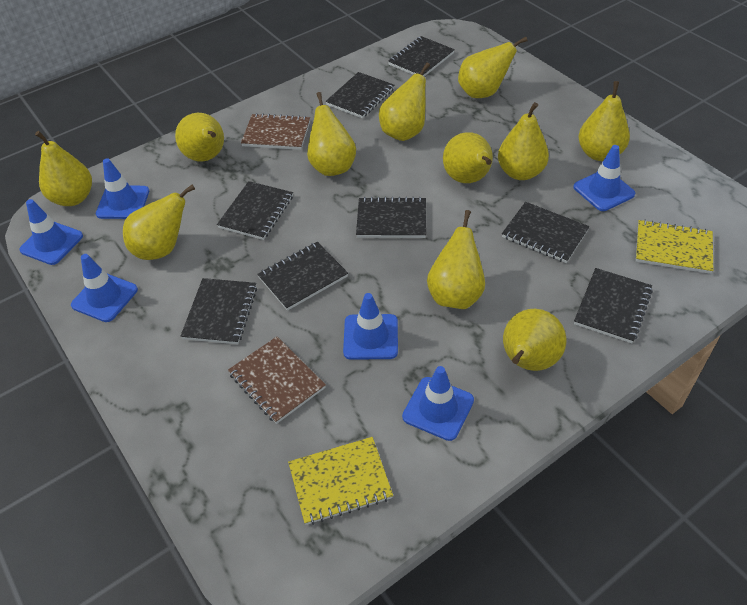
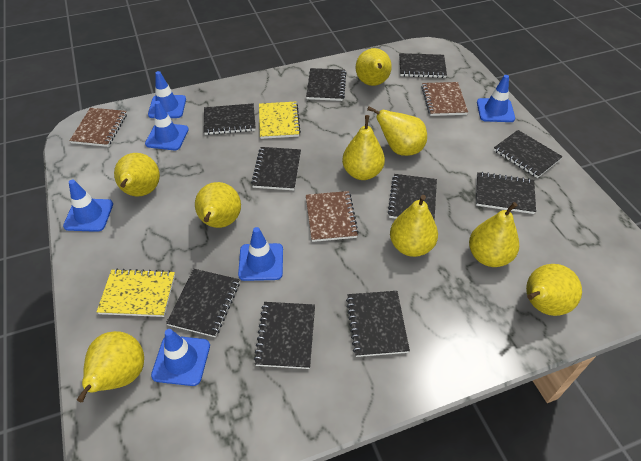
black notebook: [181,278,257,344] [217,181,293,240] [257,241,348,311] [326,72,394,118] [356,197,426,238] [388,36,455,77] [502,202,590,263] [574,268,653,343] = 8 -> [166,269,240,337] [204,104,256,135] [251,147,301,190] [254,302,315,369] [306,68,346,101] [346,291,410,357] [388,174,437,220] [399,53,447,78] [476,172,536,214] [494,130,563,178] = 10
brown notebook: [228,337,326,424] [241,113,310,150] = 2 -> [69,108,127,147] [306,191,359,242] [421,82,468,116] = 3
yellow pear: [35,131,92,206] [123,185,195,260] [175,113,224,162] [307,92,356,176] [379,62,430,141] [427,210,485,309] [443,132,493,183] [458,37,528,98] [498,102,549,180] [503,309,566,371] [578,81,630,161] = 11 -> [77,331,144,402] [114,153,160,197] [195,182,241,228] [342,115,385,180] [356,48,392,86] [367,106,427,156] [390,195,438,257] [469,202,519,267] [526,264,582,316] = 9

